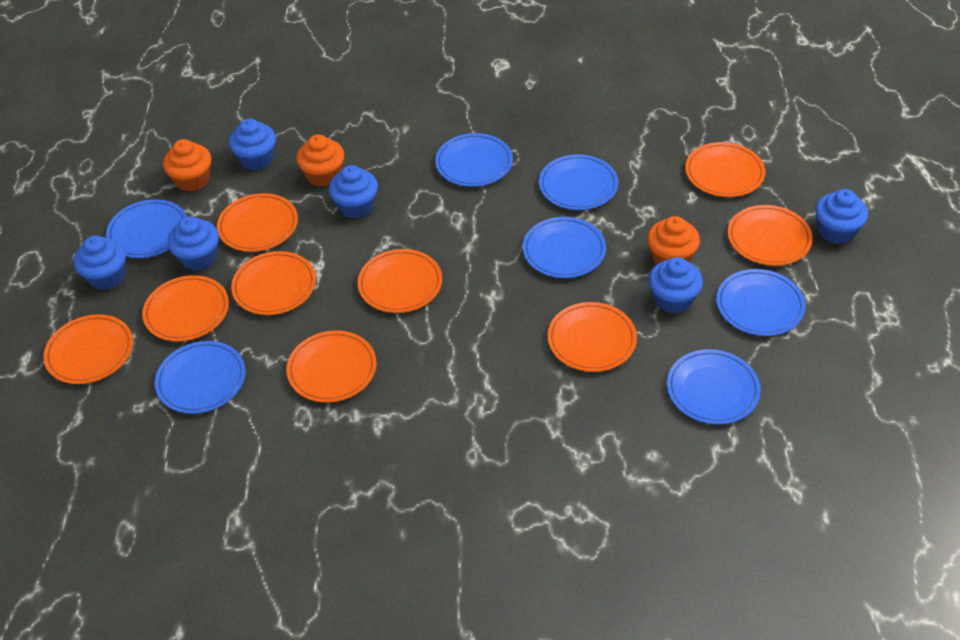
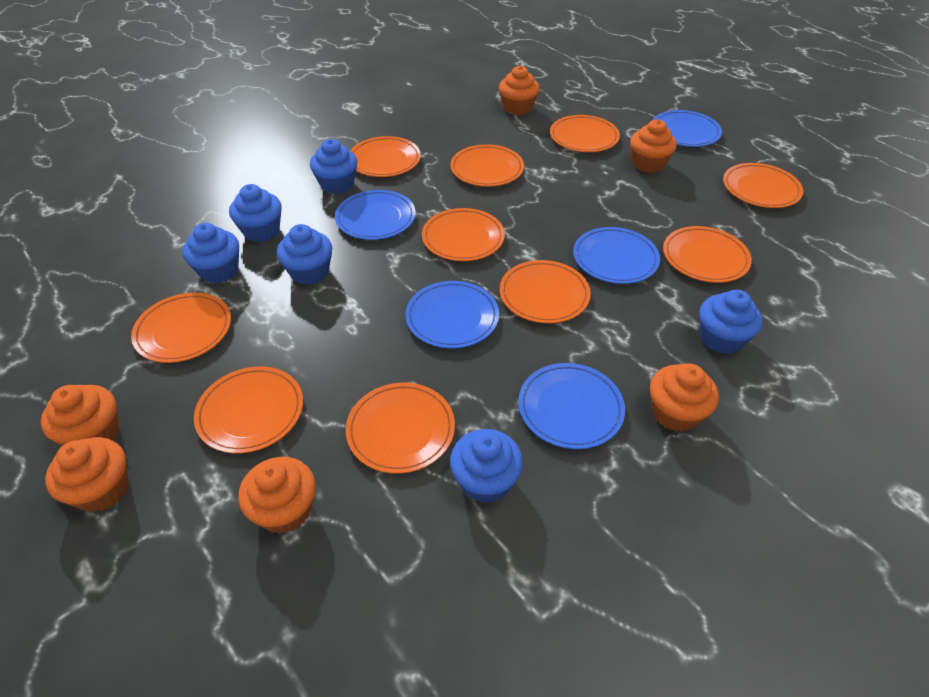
blue plate: [106,199,187,258] [155,341,246,414] [435,133,513,187] [523,217,606,278] [539,154,618,210] [667,349,761,424] [717,269,806,336] = 7 -> [335,190,416,240] [405,281,499,348] [518,363,625,449] [573,227,660,284] [653,110,722,147] = 5
orange cupcake: [163,139,211,192] [296,134,345,187] [647,216,700,264] = 3 -> [41,385,120,446] [45,437,129,512] [239,457,316,534] [499,66,540,115] [630,120,677,173] [650,363,719,432] = 6
orange plate: [43,314,133,384] [142,275,229,342] [217,193,298,252] [231,251,316,315] [287,330,377,403] [358,249,442,313] [548,302,637,372] [685,142,765,197] [728,205,813,266] = 9 -> [131,293,231,363] [194,366,303,454] [346,383,455,474] [350,136,421,177] [422,208,505,261] [450,144,524,187] [500,260,591,323] [550,115,620,152] [663,226,752,283] [723,163,803,208] = 10

